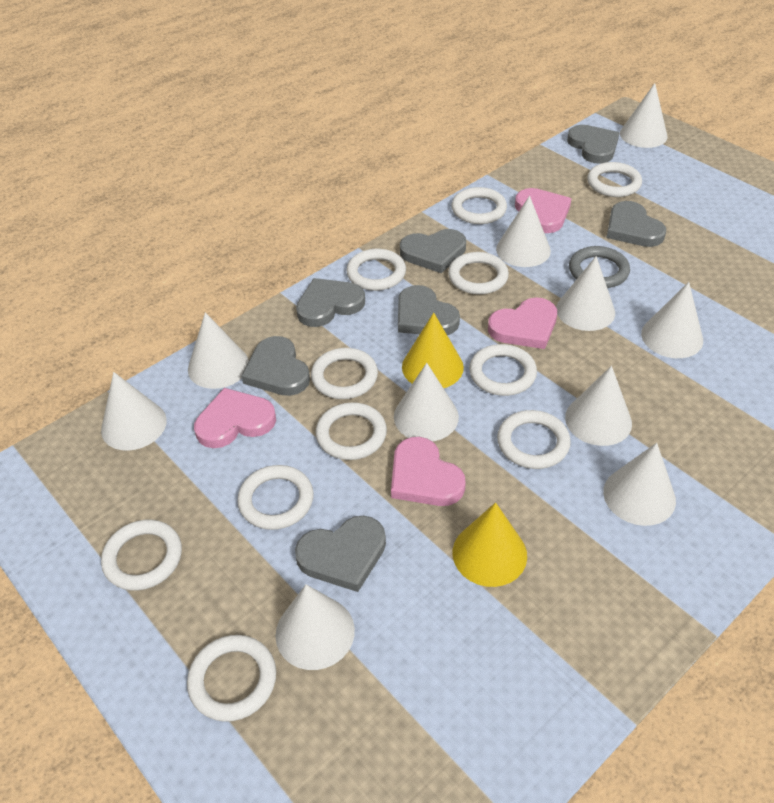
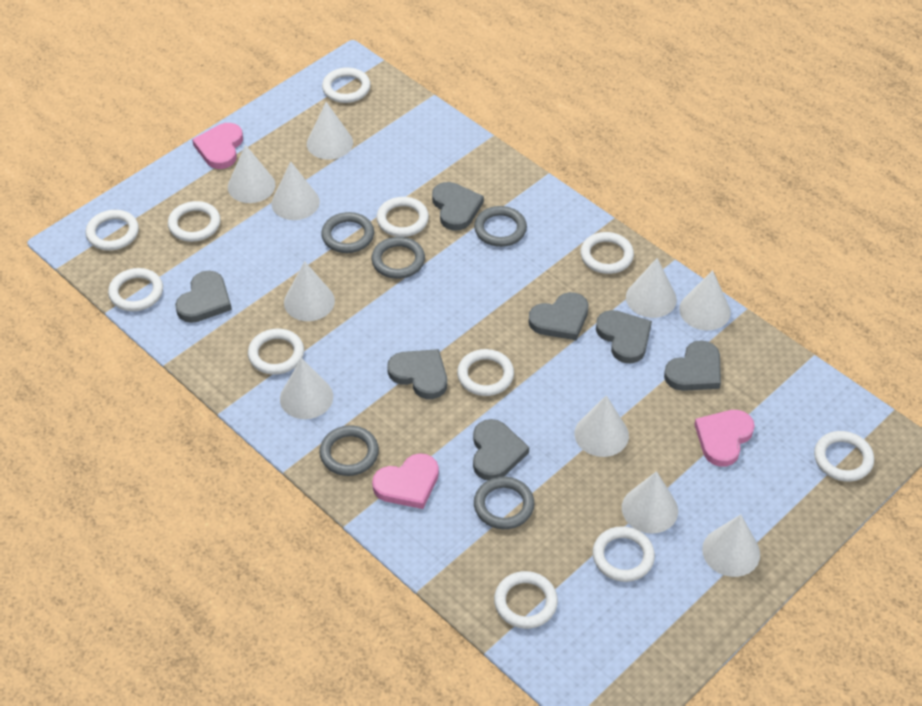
grey ring: [569,246,630,288] = 1 -> [319,425,379,476] [321,212,374,253] [371,237,425,279] [474,206,527,247] [474,477,534,529] = 5
pink heart: [194,388,276,448] [391,437,466,506] [488,297,557,349] [515,188,572,233] = 4 -> [192,123,243,169] [372,453,439,509] [694,410,755,467] = 3
yellow cone: [402,313,464,388] [453,502,527,587] = 2 -> none = 0

